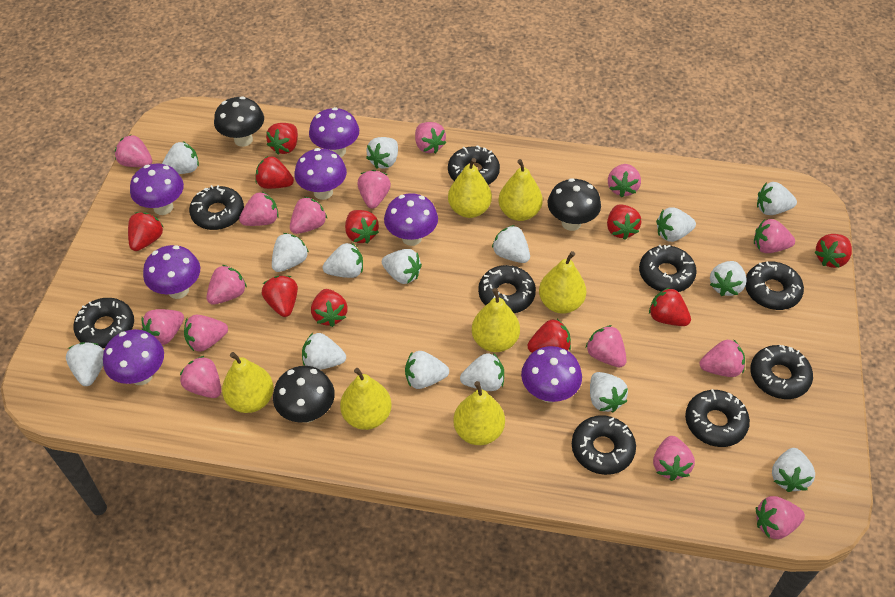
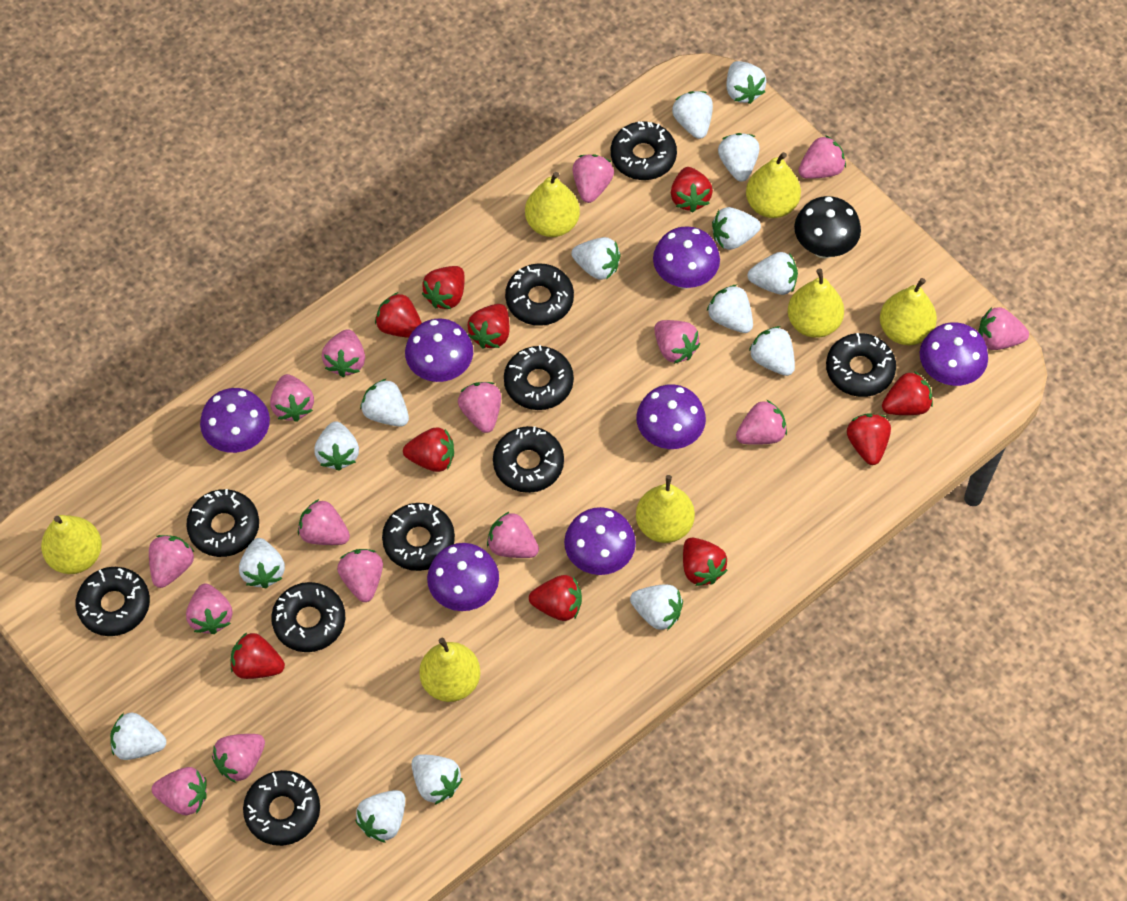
black donut: [74,298,134,348] [189,185,244,230] [448,146,500,185] [478,265,536,313] [572,415,636,475] [639,245,697,292] [685,389,750,447] [745,261,804,310] [750,345,813,399] = 9 -> [76,567,150,636] [186,489,259,557] [243,770,320,846] [271,582,345,652] [382,503,455,571] [493,426,564,493] [504,345,574,410] [505,263,574,326] [611,121,677,180] [826,333,896,397] = 10
black mushroom: [214,96,264,147] [273,366,335,423] [547,178,601,231] = 3 -> [794,196,861,259] = 1

